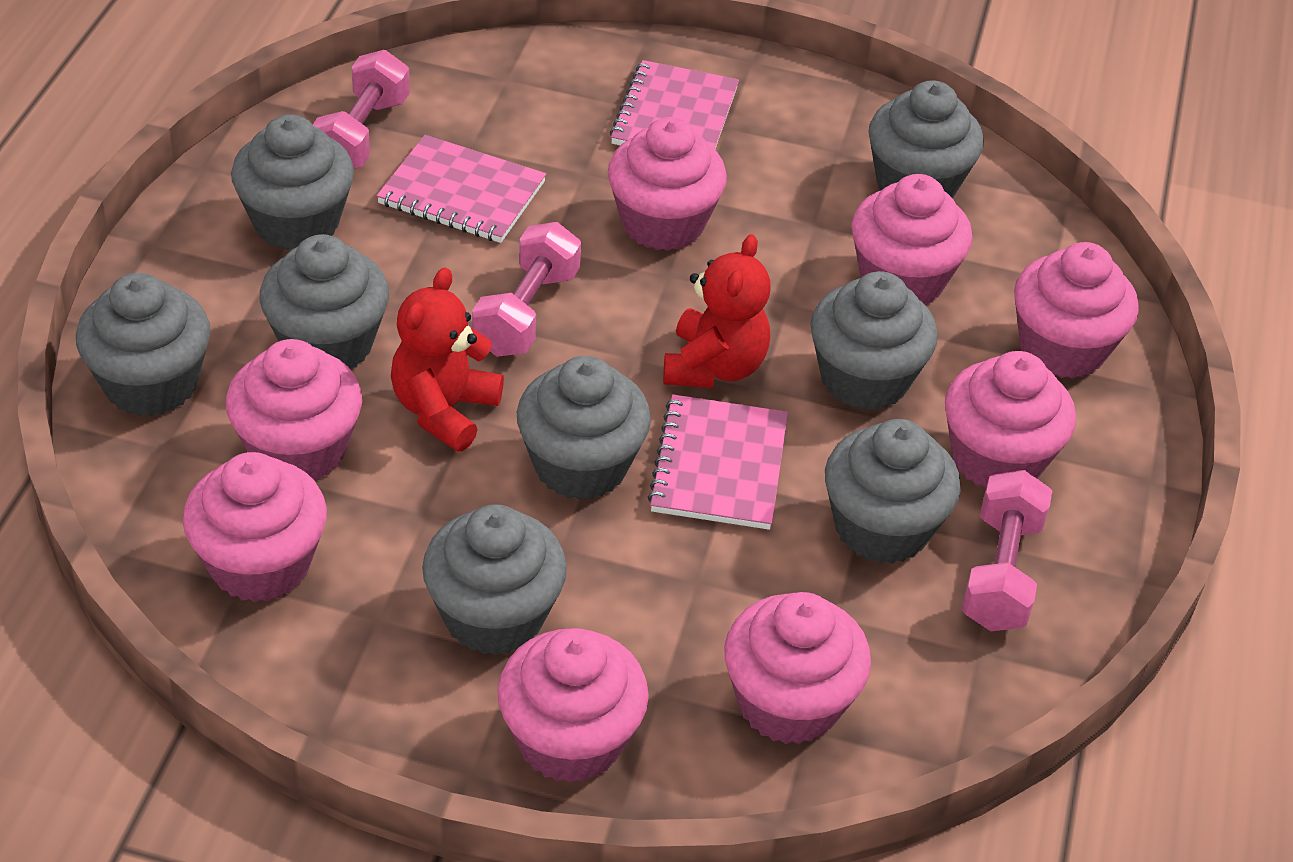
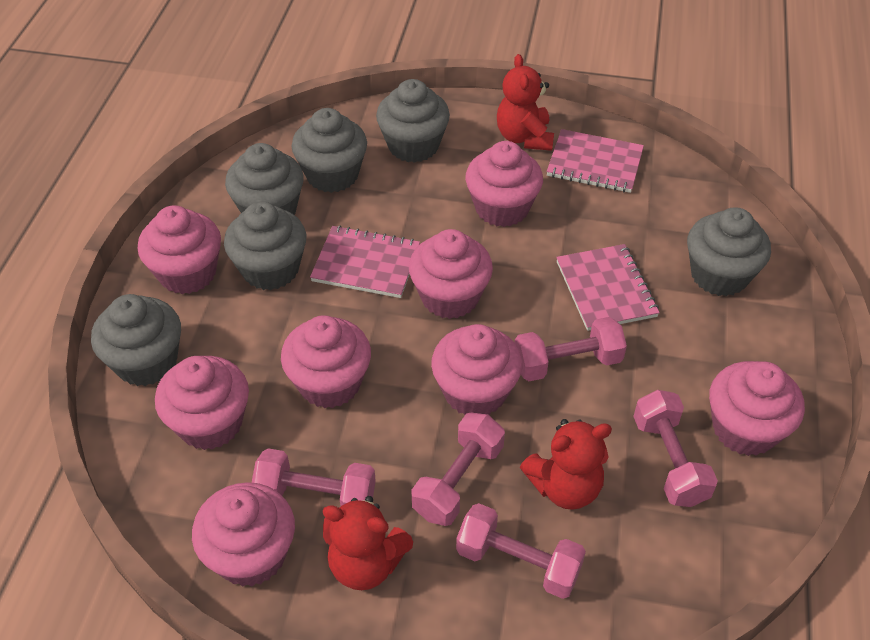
grey cupcake: [76,273,210,416] [231,114,354,250] [259,234,389,368] [422,504,567,655] [517,356,651,500] [810,271,938,410] [825,419,961,564] [869,80,984,199] = 8 -> [91,294,181,386] [224,202,306,290] [225,143,304,215] [292,108,367,193] [376,79,450,163] [687,207,771,296] = 6
pink dumbbell: [313,50,410,169] [472,222,581,357] [962,470,1052,631] = 3 -> [252,448,376,506] [411,413,505,526] [456,503,586,599] [515,317,627,381] [633,390,718,507] = 5
red teddy bear: [391,268,504,451] [663,234,771,388] = 2 -> [323,496,413,590] [497,54,554,151] [520,419,612,510] = 3

